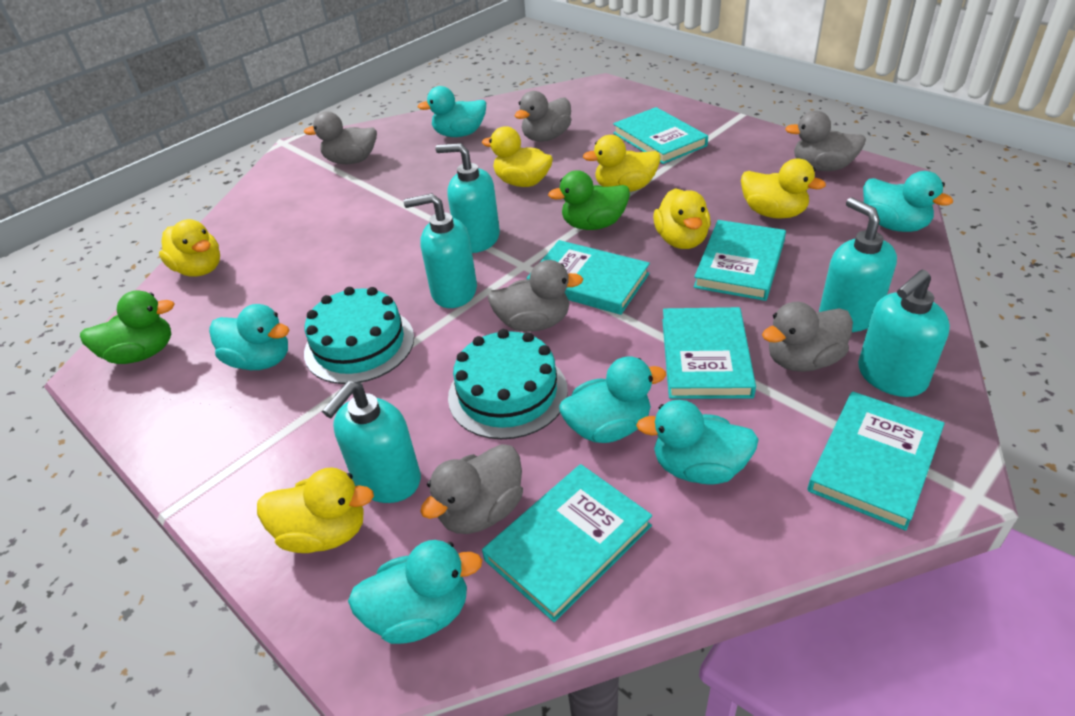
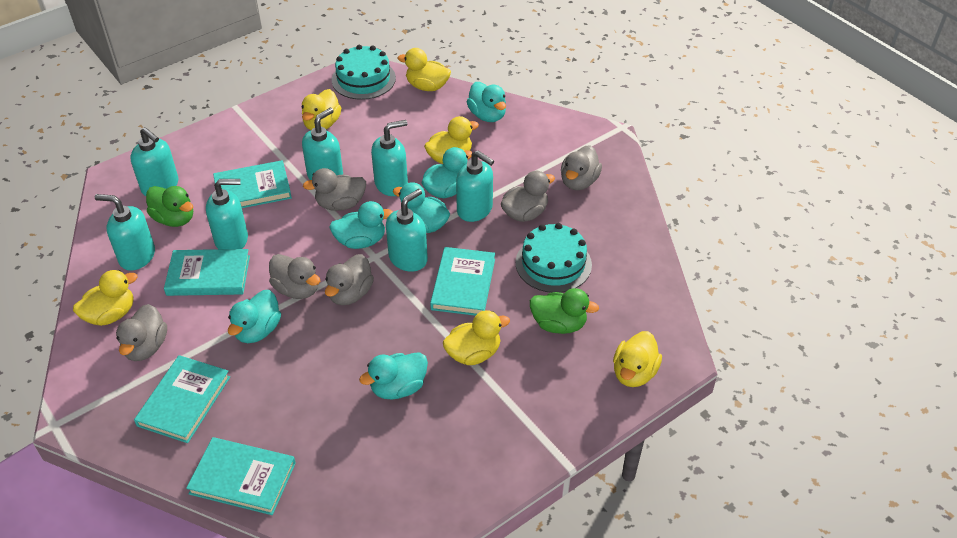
turquoise book: [482,464,652,622] [527,240,650,315] [613,107,708,164] [662,307,756,399] [694,220,786,301] [808,392,945,531] = 6 -> [134,355,230,443] [164,249,250,296] [186,437,296,515] [213,160,292,208] [430,247,495,316] = 5
turquoise soap dispenser: [322,381,421,503] [404,193,477,308] [436,143,500,253] [819,198,897,332] [858,270,950,397] = 5 -> [95,194,155,271] [131,127,178,196] [206,179,248,249] [302,108,343,180] [371,120,408,196] [386,189,428,272] [456,151,494,222] = 7

